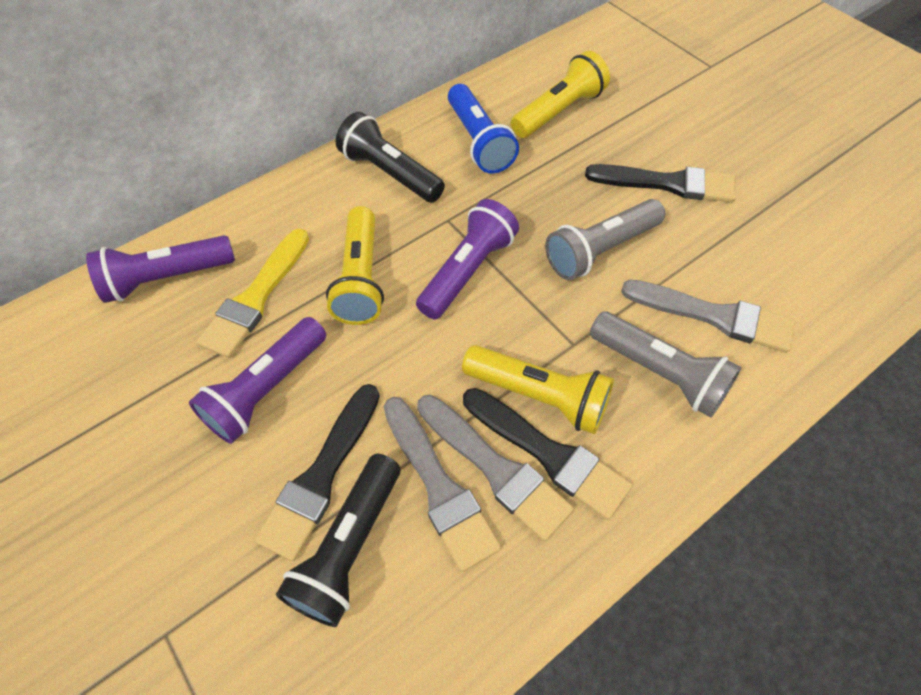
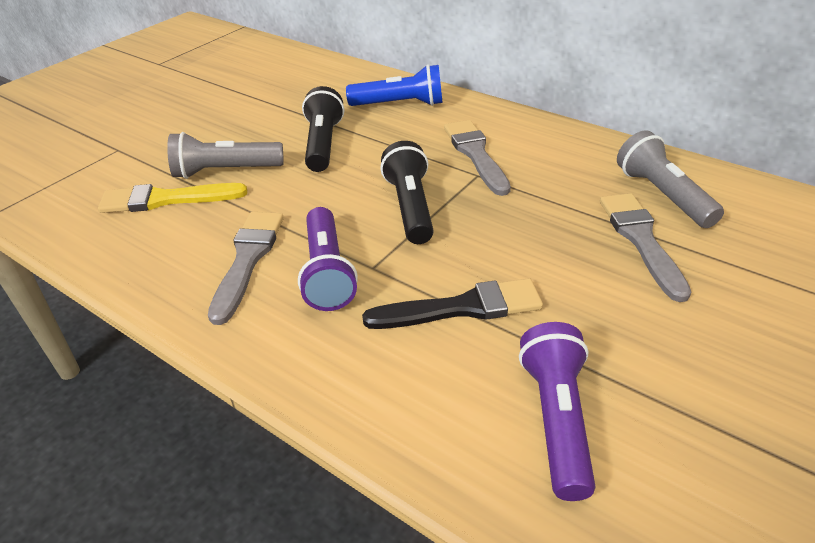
black brush: [255,384,380,561] [463,388,632,520] [585,164,736,202] = 3 -> [362,278,543,329] = 1
purple flashlight: [86,235,235,303] [189,317,326,444] [416,199,519,320] = 3 -> [298,207,358,311] [519,322,595,501] = 2
yellow flashlight: [326,206,384,325] [462,345,614,434] [511,51,610,138] = 3 -> none = 0

